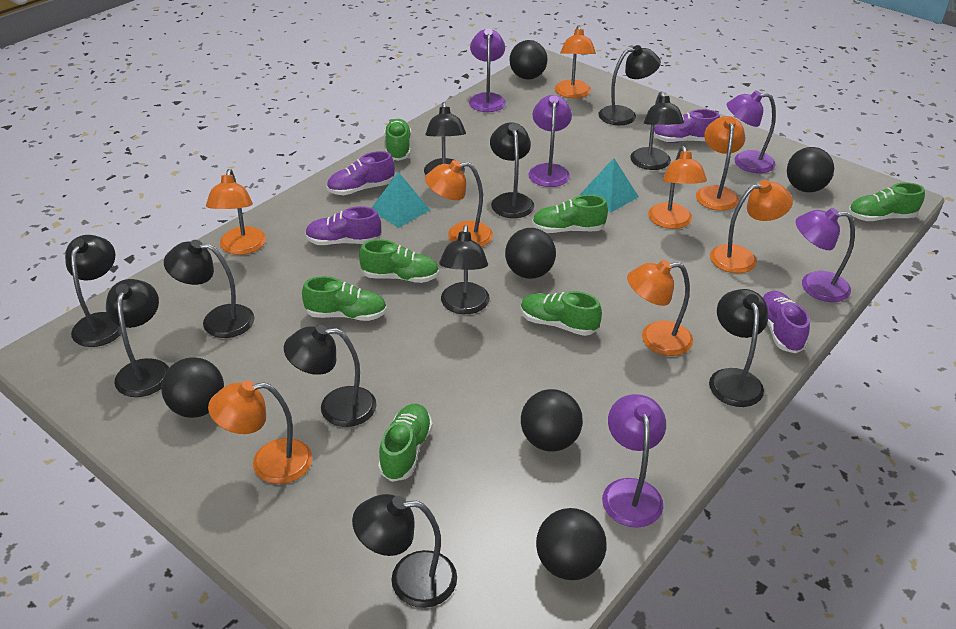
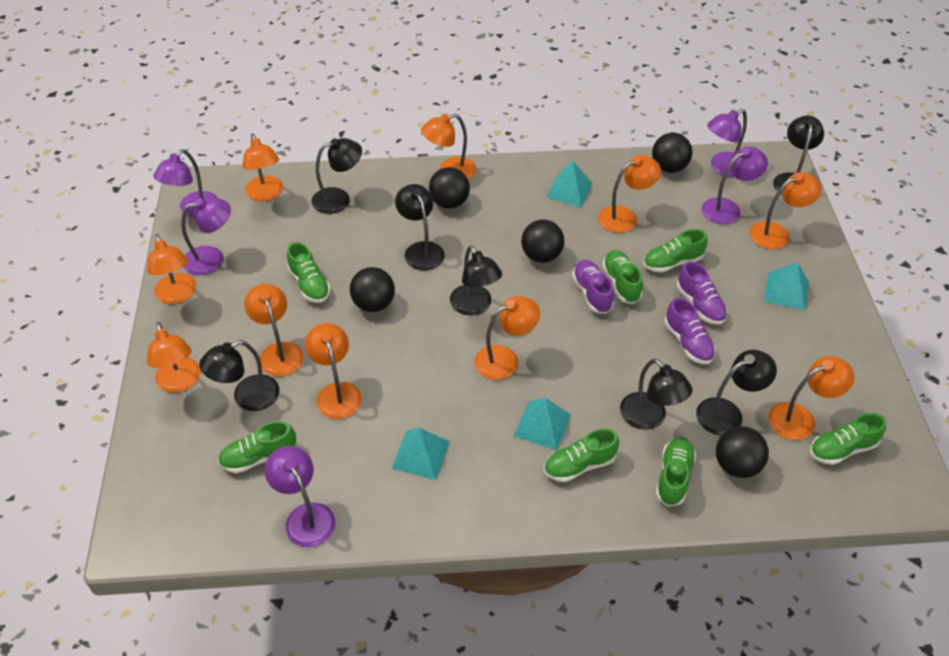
black ball: [161,357,224,418] [505,228,556,279] [509,40,548,79] [521,389,583,452] [536,508,606,580] [787,147,834,192] = 6 -> [350,267,395,312] [429,167,470,209] [521,220,564,263] [652,133,692,173] [716,426,769,478] = 5
black lamp: [65,235,121,347] [106,279,169,397] [164,240,254,338] [284,325,377,427] [352,494,457,608] [424,102,466,175] [439,225,490,314] [490,122,534,218] [598,45,661,125] [630,91,684,170] [709,289,768,407] = 11 -> [199,340,279,411] [311,138,362,214] [395,184,444,270] [450,246,502,316] [620,359,692,429] [696,350,777,435] [773,115,824,195] = 7
orange lamp: [206,169,266,255] [208,380,312,484] [425,160,493,247] [555,25,596,98] [627,260,693,356] [648,146,707,229] [696,116,745,211] [710,180,793,273] = 8 -> [147,234,196,304] [147,322,200,393] [242,134,283,201] [244,284,304,377] [305,323,362,419] [421,113,476,179] [474,296,540,380] [598,155,661,233] [750,172,822,249] [768,356,854,440] = 10
purple shoe: [305,206,381,245] [327,151,395,195] [654,109,720,143] [763,291,810,354] = 4 -> [572,260,614,314] [664,297,716,364] [677,261,727,325] = 3
turquoise pyramid: [372,172,430,228] [580,158,639,213] = 2 -> [392,428,450,480] [514,398,571,450] [546,161,593,207] [764,262,809,311] = 4

